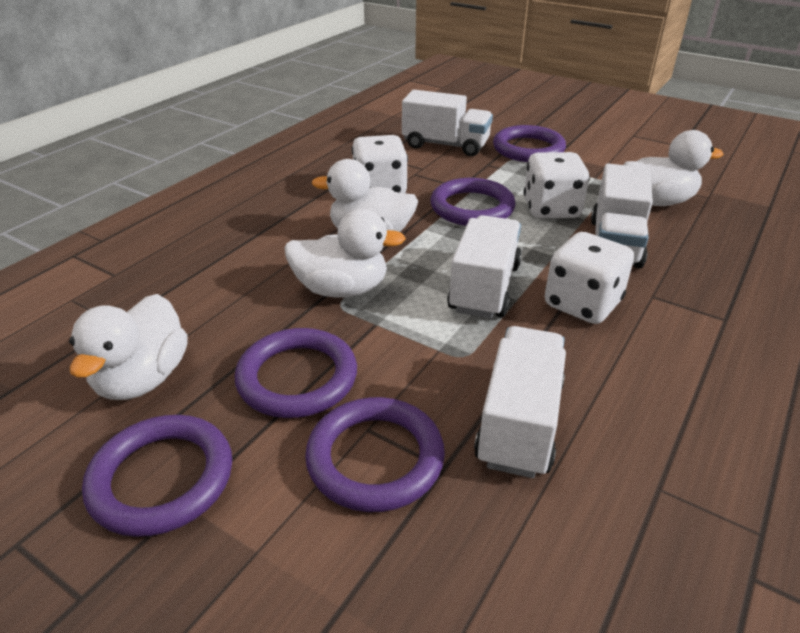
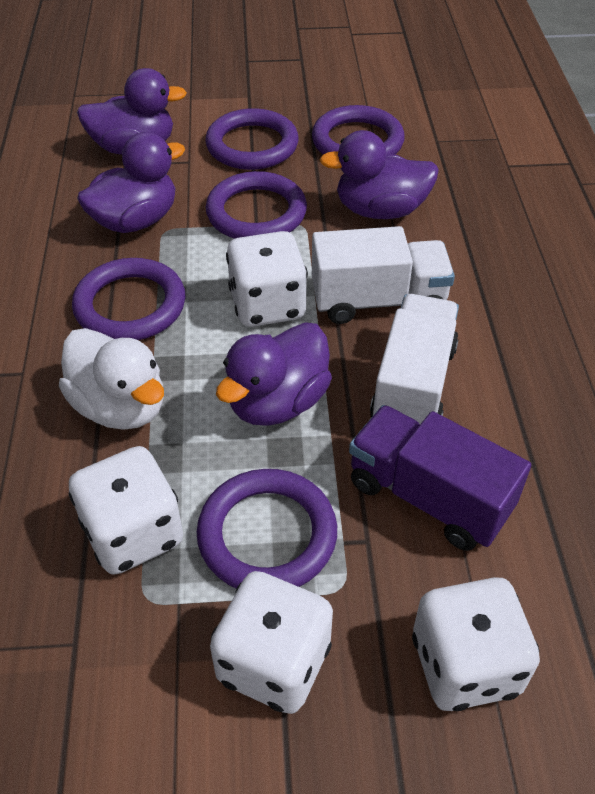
purple duck: none = 0 -> [77,68,187,155] [77,132,185,233] [216,322,332,426] [319,130,439,219] = 4
purple truck: none = 0 -> [349,405,531,551] = 1
white dice: [352,135,408,193] [523,152,590,218] [545,232,634,324] = 3 -> [69,446,183,575] [210,571,333,714] [226,231,308,327] [412,577,540,711] = 4
white duck: [69,294,188,400] [285,209,406,298] [312,159,418,232] [624,130,724,206] = 4 -> [59,328,164,430] = 1
white truck: [402,90,493,156] [447,215,522,319] [474,326,566,478] [591,164,653,269] = 4 -> [312,226,455,324] [370,294,459,424] = 2

